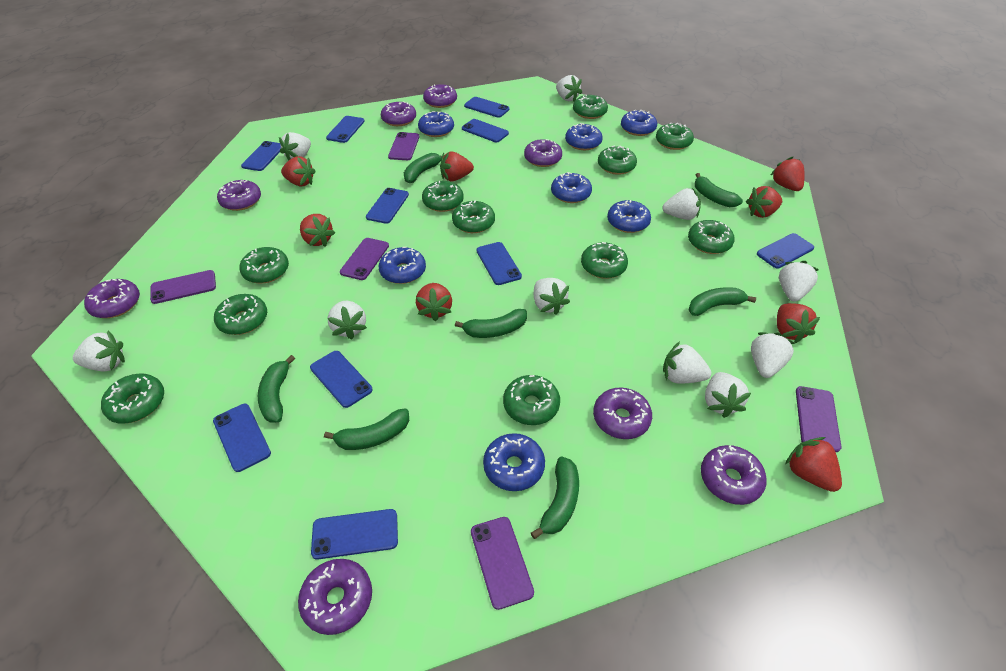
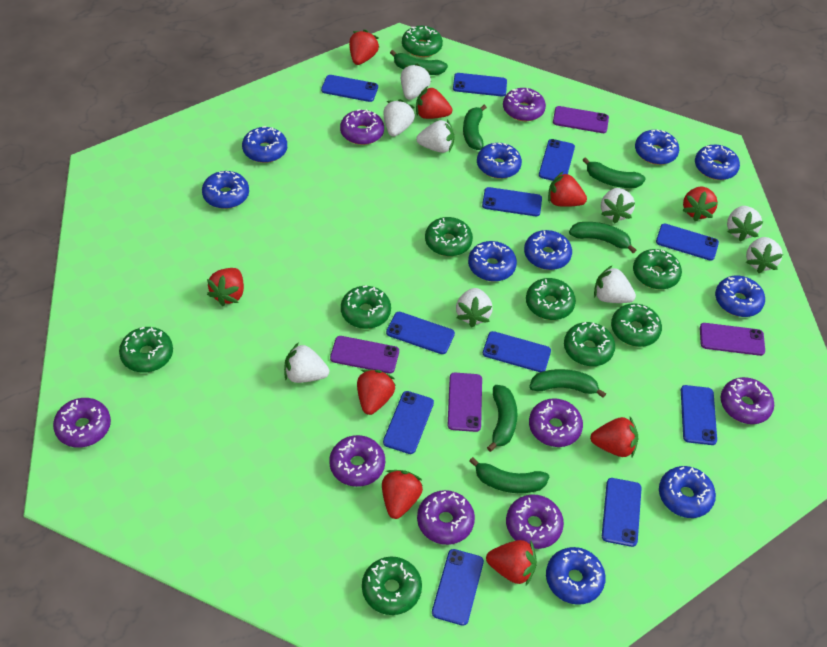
blue donut: [379,247,426,284] [418,111,454,137] [483,433,545,491] [551,172,592,203] [565,123,603,150] [607,200,651,233] [621,110,657,136] = 7 -> [202,171,249,209] [242,126,287,163] [468,241,517,282] [477,143,522,179] [524,230,572,270] [546,547,606,605] [635,130,679,165] [659,466,716,518] [695,145,740,180] [715,276,765,317] = 10
blue phone: [213,404,271,472] [241,141,281,171] [310,351,373,408] [311,509,398,559] [326,116,365,143] [366,188,409,224] [462,119,509,142] [464,97,510,118] [476,242,522,285] [757,233,814,269] = 10 -> [321,75,378,102] [383,391,434,454] [386,312,455,354] [432,549,484,626] [453,73,507,97] [482,187,542,216] [483,331,551,372] [539,139,575,181] [602,478,642,547] [656,223,719,261] [681,385,717,445] = 11
green donut: [101,374,164,424] [214,294,267,335] [239,247,289,284] [422,181,464,212] [452,201,495,233] [503,375,560,425] [573,94,608,119] [581,242,628,279] [598,146,637,175] [656,123,694,150] [688,220,735,254] = 11 -> [119,327,173,373] [341,286,391,329] [362,557,422,615] [402,26,443,57] [425,217,473,256] [526,278,576,320] [564,322,615,366] [611,303,662,347] [633,249,682,290] = 9
purple phone: [150,270,216,304] [340,238,389,280] [388,132,419,160] [471,517,534,610] [796,386,841,452] = 5 -> [330,336,399,373] [448,373,482,432] [553,106,609,133] [700,323,765,356] = 4
red strawberry: [281,156,316,186] [300,214,335,247] [416,283,452,321] [440,152,474,181] [746,186,782,218] [771,157,805,191] [777,303,820,343] [785,437,842,492] = 8 -> [207,268,244,306] [349,30,379,65] [357,369,396,415] [382,470,423,519] [416,86,452,119] [486,540,537,586] [548,172,587,207] [590,417,638,457] [682,186,718,221] = 9
white strawberry: [73,331,125,371] [279,132,311,160] [327,301,367,340] [534,278,570,315] [556,75,582,102] [662,188,701,220] [663,342,712,383] [705,372,751,418] [751,332,796,378] [779,261,819,302] = 10 -> [284,342,329,383] [383,99,415,137] [401,64,431,100] [416,120,454,153] [456,288,493,327] [594,266,636,303] [601,188,635,224] [727,206,764,242] [746,237,783,273] = 9

